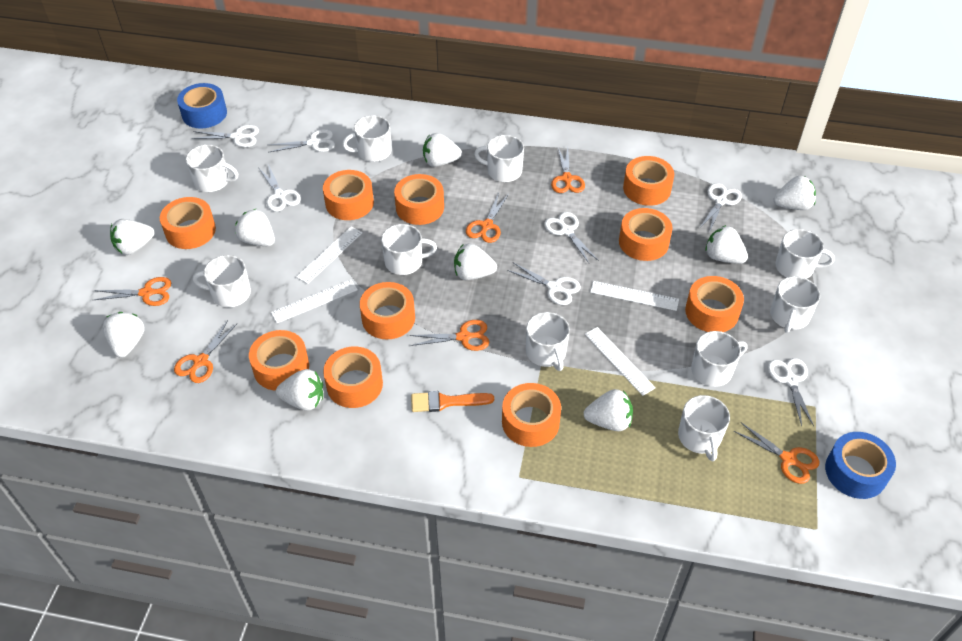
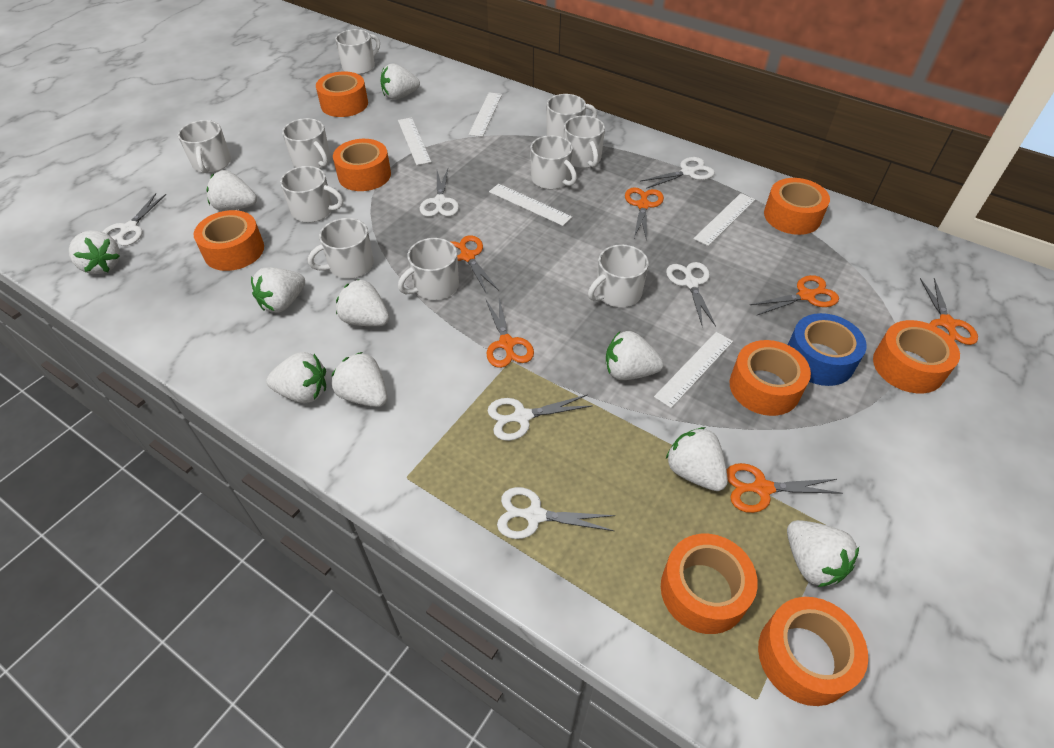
blue tape: [177,83,227,129] [825,432,896,499] = 2 -> [788,313,867,386] = 1
orange brush: [411,391,494,412] = 1 -> none = 0
orange tape: [160,197,216,249] [249,330,309,391] [323,170,374,220] [323,346,383,408] [360,282,415,339] [394,174,444,225] [502,383,561,447] [619,208,673,261] [623,156,674,206] [685,276,744,332] = 10 -> [194,210,264,271] [316,71,368,117] [333,139,391,191] [661,534,758,634] [730,340,811,416] [758,597,868,706] [764,178,830,235] [873,320,960,393] = 8
white ruler: [271,280,358,323] [296,226,363,284] [585,327,656,396] [590,281,679,311] = 4 -> [398,118,431,165] [468,92,502,137] [489,184,572,226] [654,332,733,408] [694,193,755,246] = 5
white scissors: [191,125,259,147] [258,165,301,212] [268,129,335,153] [507,262,581,305] [544,212,599,263] [699,183,742,233] [768,358,814,426] = 7 -> [102,193,166,246] [420,169,459,217] [488,395,592,441] [497,487,615,539] [641,157,715,189] [666,262,716,327] = 6
white strawberry: [103,312,145,358] [110,219,154,255] [235,209,275,246] [276,369,323,411] [423,133,462,167] [454,243,497,280] [584,389,633,431] [705,225,748,264] [774,176,816,210] = 9 -> [69,231,120,274] [207,170,257,211] [251,267,305,313] [266,352,326,403] [332,352,388,407] [336,279,389,326] [381,63,420,100] [606,331,664,380] [666,427,728,491] [787,520,859,587] = 10

